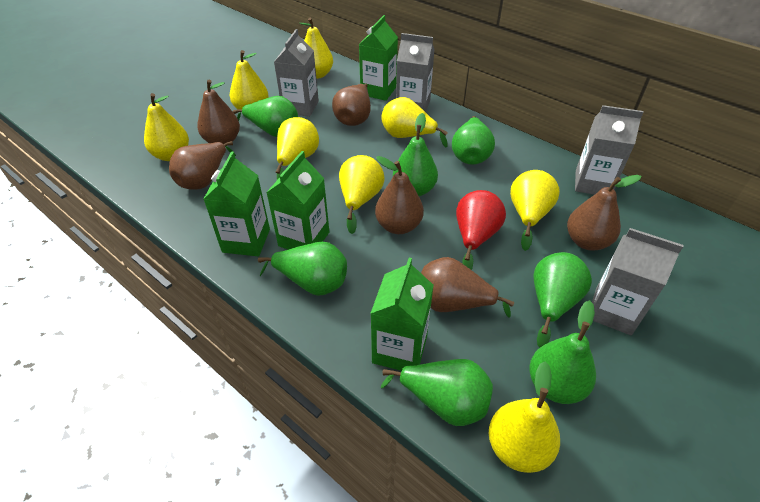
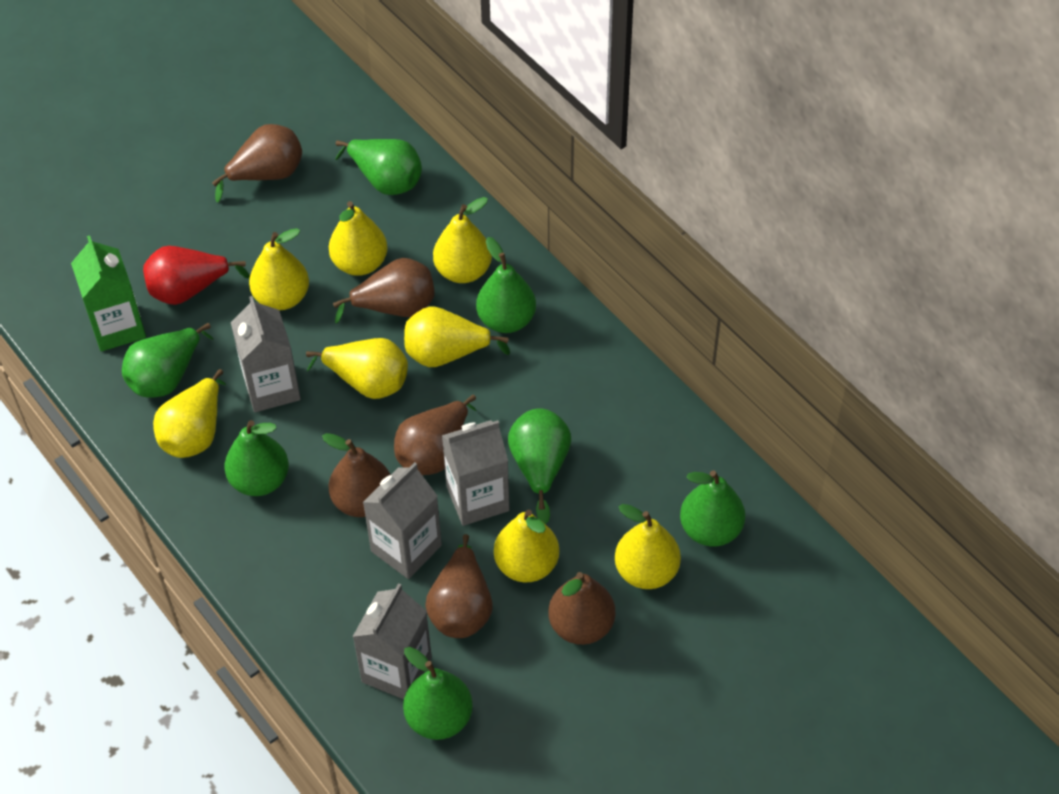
green carton: [204,152,270,256] [266,151,329,250] [359,15,398,101] [370,258,434,371] = 4 -> [71,235,146,352] = 1

